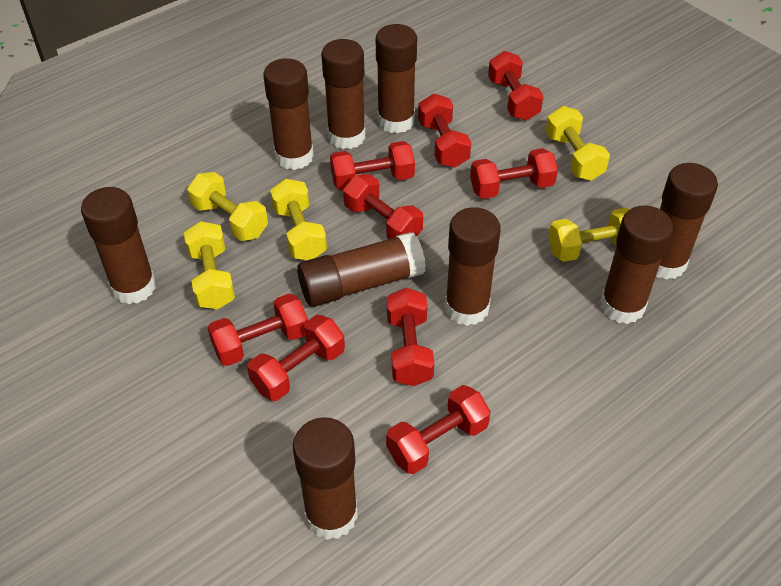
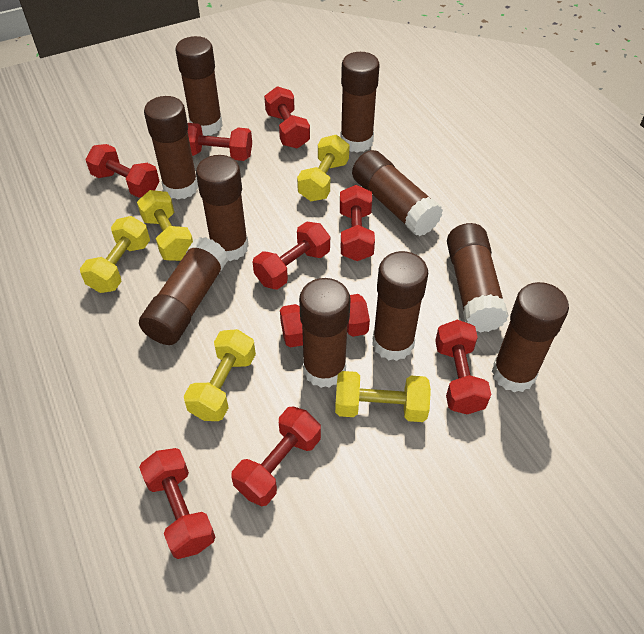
brown glue stick: [81,187,156,304] [263,58,314,170] [293,417,358,540] [297,232,426,307] [321,39,365,149] [376,24,417,134] [445,207,501,326] [600,206,673,324] [656,163,718,280] = 9 -> [139,237,228,345] [144,96,198,199] [176,36,223,136] [196,155,249,261] [299,278,351,388] [340,52,380,153] [352,150,443,236] [372,251,428,361] [447,223,509,333] [492,282,569,392] = 10

